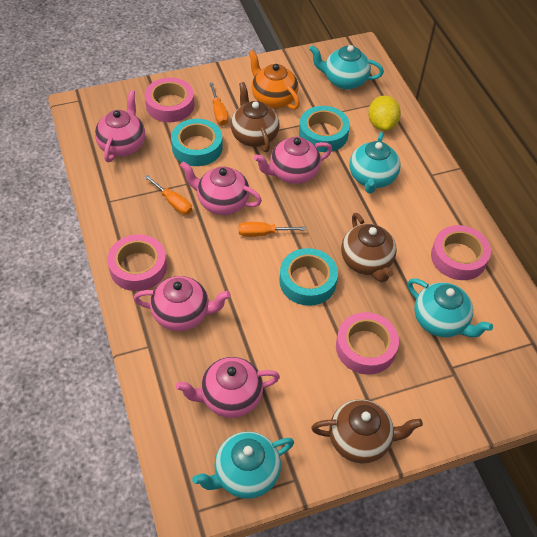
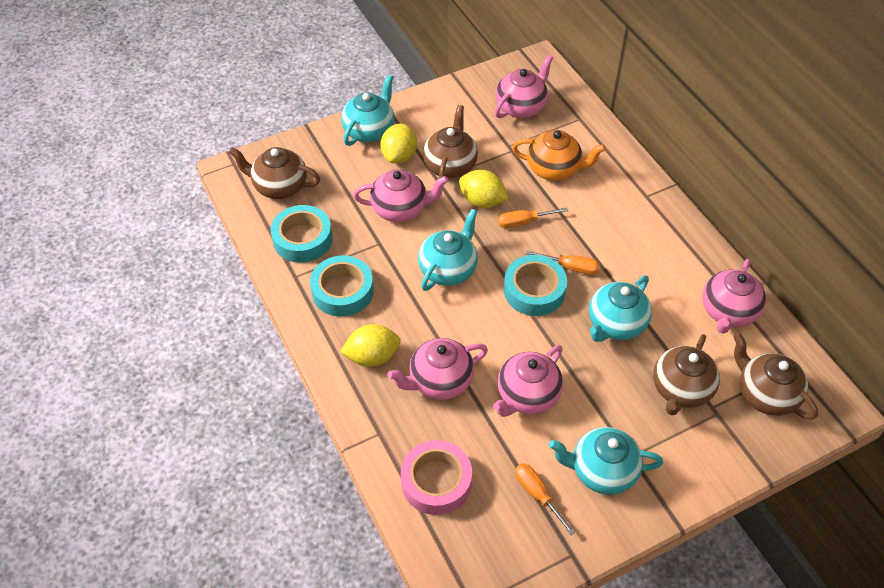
brown teapot: [231,82,280,152] [311,399,423,463] [341,213,397,283] = 3 -> [229,147,320,199] [423,105,478,178] [653,334,720,415] [733,333,818,420] = 4
pink tape: [107,234,167,291] [144,78,194,122] [336,312,399,375] [431,225,491,280] = 4 -> [401,440,472,515] = 1
yellow lemon: [368,95,401,131] = 1 -> [340,324,401,367] [380,124,417,164] [459,170,508,208] = 3

